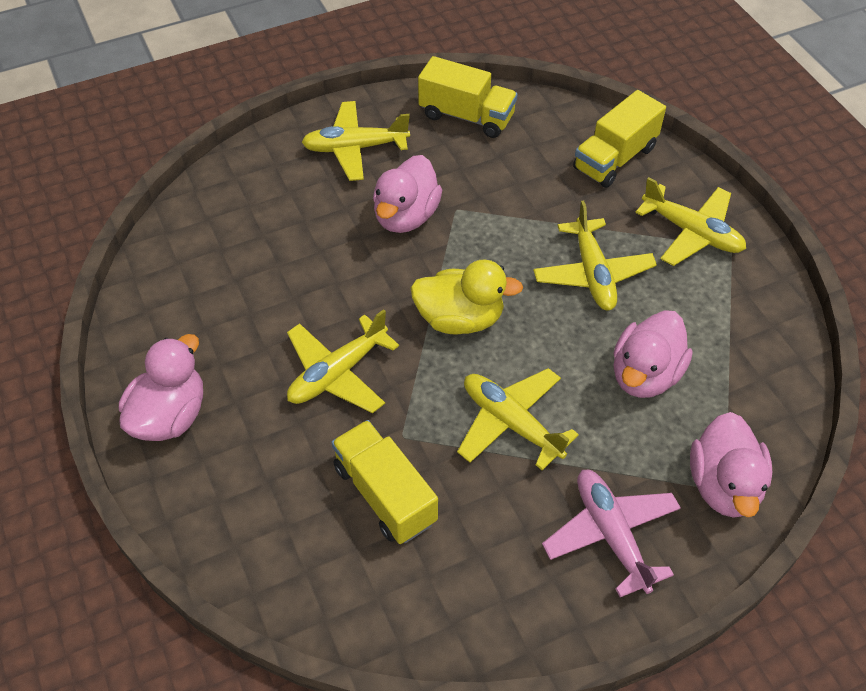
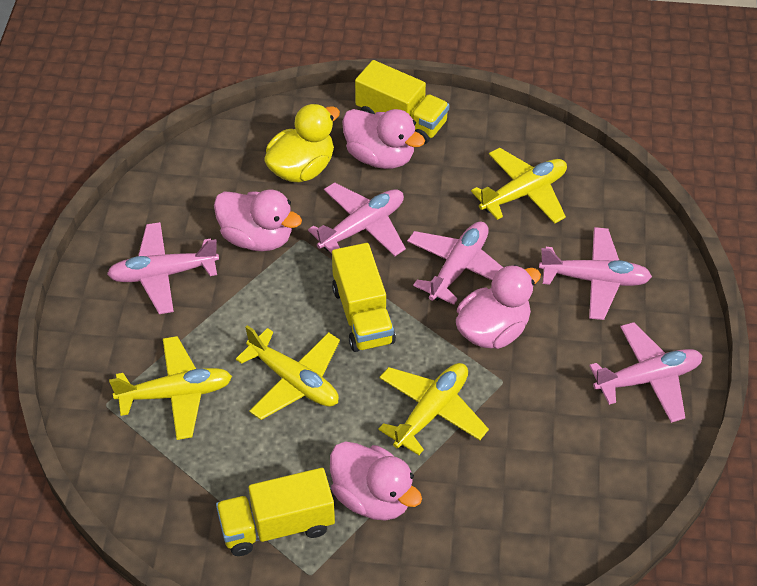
pink plane: [542,470,681,597] = 1 -> [107,222,219,314] [308,182,406,256] [407,221,504,305] [539,227,652,320] [589,322,702,423] = 5
yellow plane: [287,309,399,413] [301,101,410,181] [457,368,579,470] [533,200,657,310] [635,177,746,266] = 5 -> [109,336,232,440] [236,325,340,420] [378,363,489,455] [471,148,567,224] = 4

